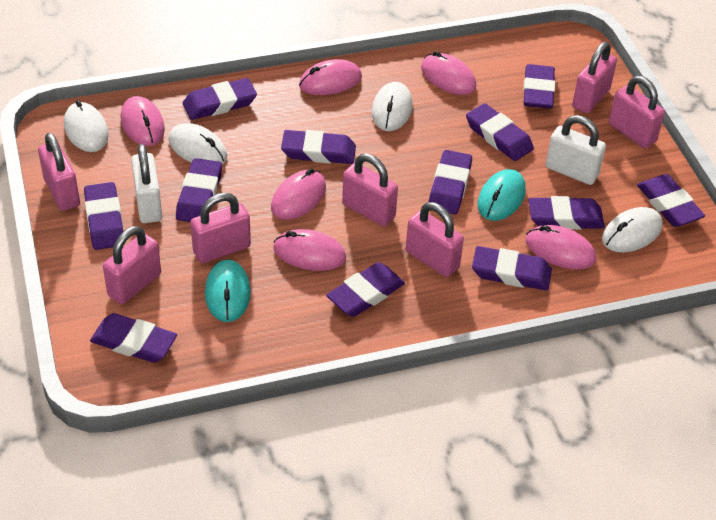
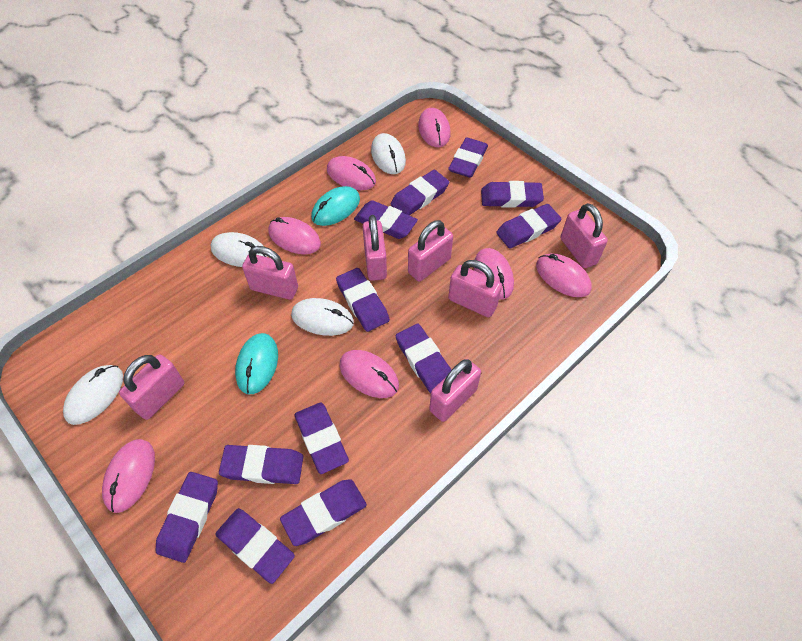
pink mouse: [121,96,165,146] [271,168,326,220] [273,229,346,271] [299,59,362,95] [421,51,476,95] [525,225,596,269] = 6 -> [102,439,155,513] [268,217,321,254] [327,156,376,190] [340,350,399,398] [418,108,450,147] [474,248,514,300] [536,253,592,297] = 7
white padlock: [131,144,162,223] [546,115,606,185] = 2 -> none = 0

